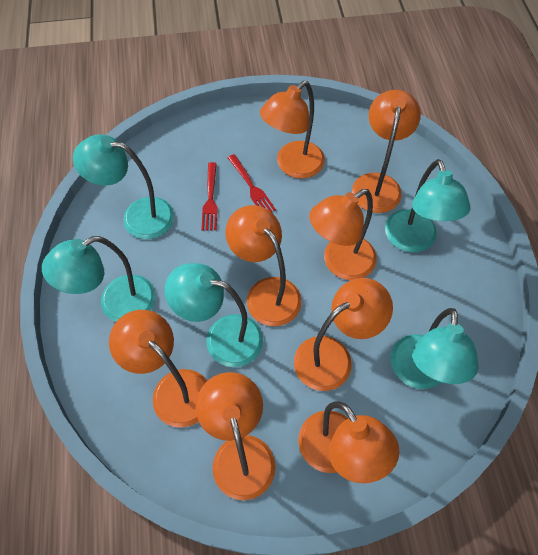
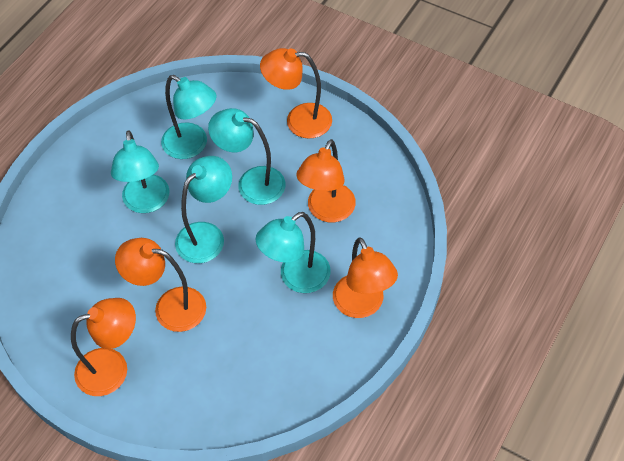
orange lamp: [109,310,207,428] [196,372,276,500] [225,205,302,326] [260,81,325,179] [294,278,393,391] [298,401,400,483] [309,189,377,280] [352,90,421,213] = 8 -> [71,298,136,396] [115,238,206,332] [260,48,332,139] [296,139,356,222] [333,237,398,318] = 5
red fork: [201,162,218,230] [228,154,276,212] = 2 -> none = 0

